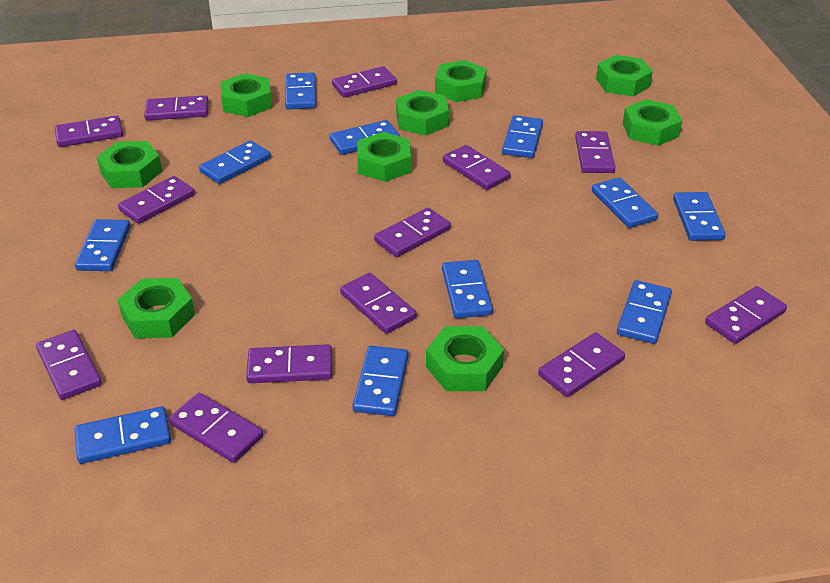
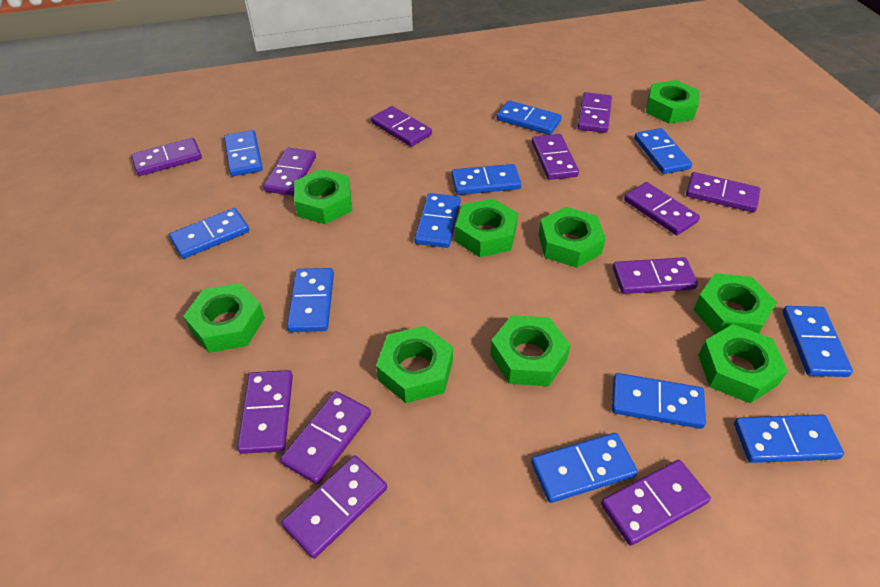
purple domino: [36,330,102,400] [55,115,123,147] [118,176,195,224] [144,95,208,120] [169,393,264,463] [246,344,332,383] [332,66,397,97] [340,273,417,334] [374,208,451,257] [443,145,511,190] [538,333,625,397] [575,131,615,173] [705,286,787,344] = 13 -> [132,138,202,176] [237,370,293,454] [263,148,316,195] [280,391,371,484] [281,456,387,559] [371,106,432,147] [532,134,579,180] [578,92,612,133] [601,460,711,546] [613,257,698,294] [624,182,700,235] [686,172,760,212] = 12

